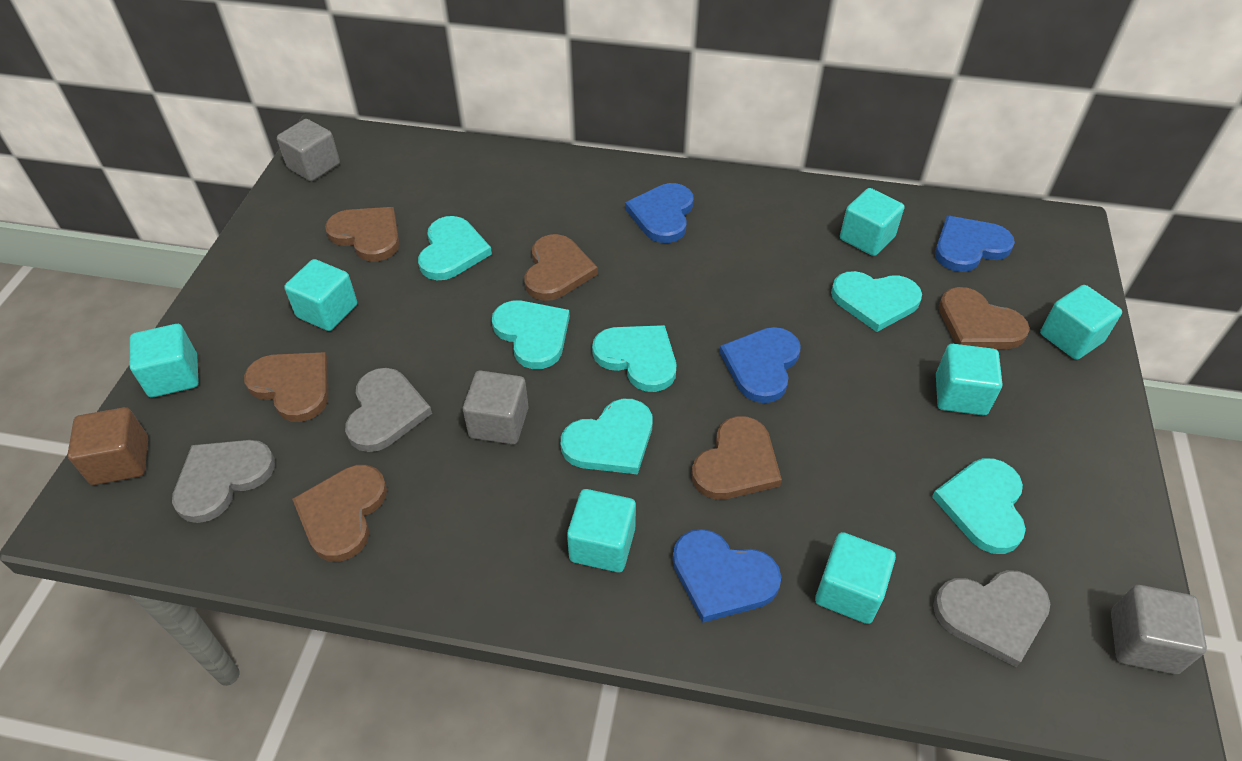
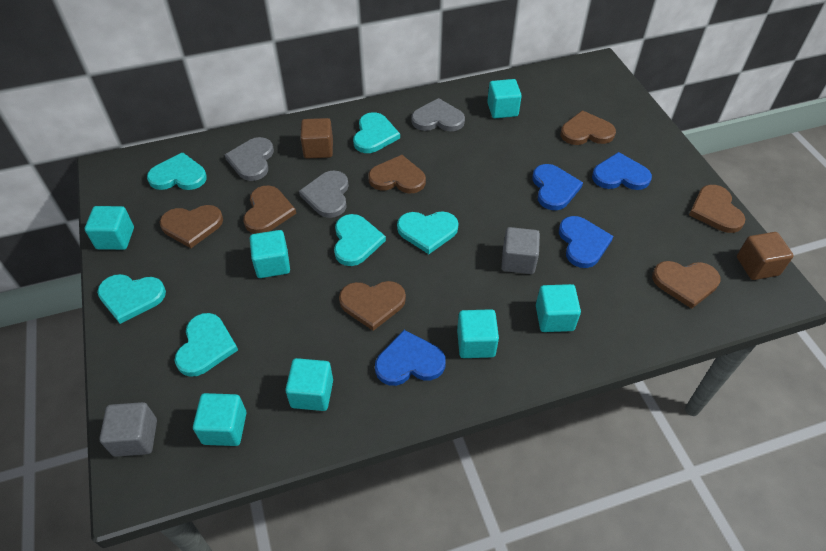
brown cube: [68,407,148,485] = 1 -> [300,118,333,158] [737,232,794,280] = 2
brown heart: [244,352,328,422] [292,465,387,562] [325,207,399,261] [524,234,598,301] [692,416,782,500] [939,287,1029,349] = 6 -> [160,205,223,248] [243,185,296,234] [339,281,406,331] [368,155,426,193] [561,110,616,145] [652,261,721,309] [689,185,745,233] = 7
grey cube: [277,119,340,181] [463,371,529,444] [1111,585,1207,674] = 3 -> [99,402,157,457] [502,227,540,274] = 2

